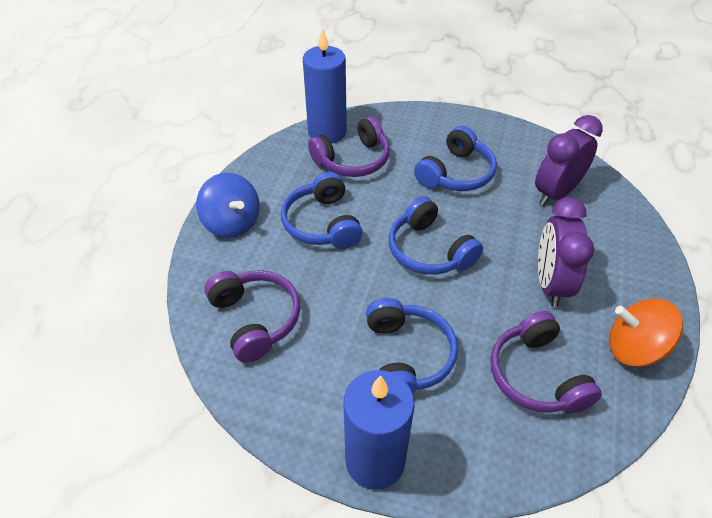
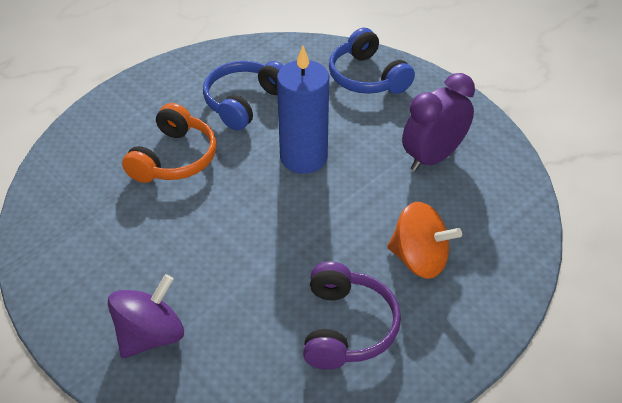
blue candle: [303,29,347,144] [343,370,414,490] = 2 -> [277,46,329,174] = 1
blue headphones: [281,172,363,249] [366,298,458,394] [389,196,483,275] [414,126,497,191] = 4 -> [203,61,284,130] [329,28,415,94] = 2
blue spinning top: [196,173,260,238] = 1 -> none = 0
orange headphones: none = 0 -> [122,103,216,183] = 1
purple clock: [535,115,603,206] [538,197,594,307] = 2 -> [402,73,475,171] = 1
purple headphones: [204,270,300,363] [308,116,390,177] [490,311,602,414] = 3 -> [303,261,401,370] = 1
purple spinning top: none = 0 -> [108,274,184,358] = 1

